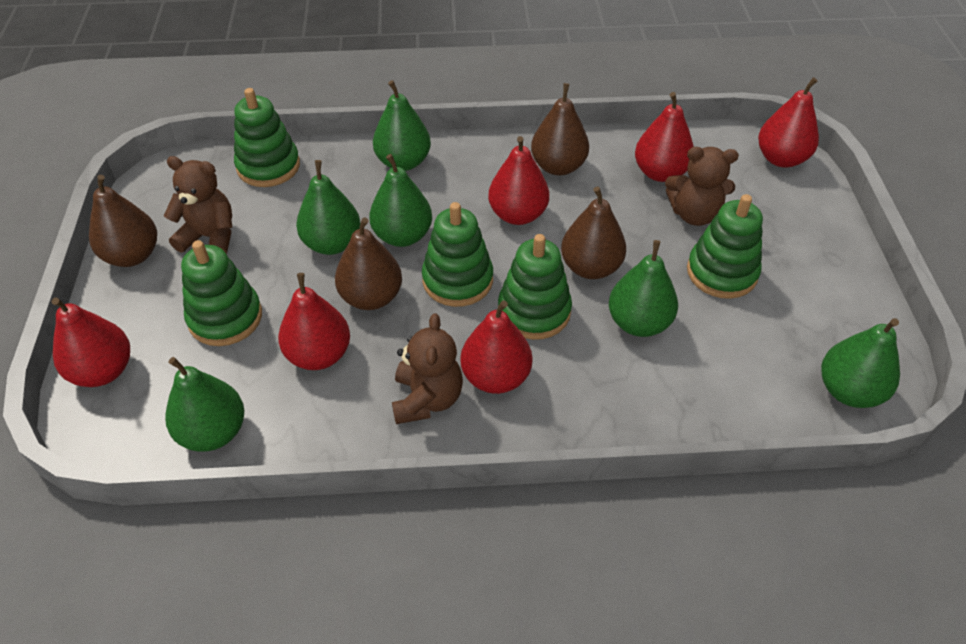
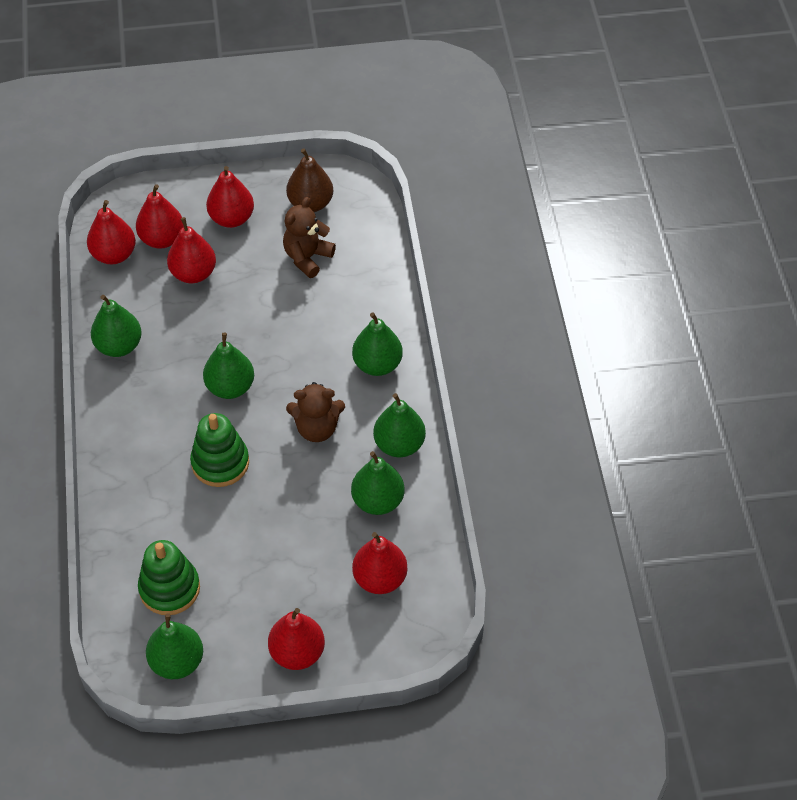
brown pear: [89,175,157,267] [335,218,402,310] [531,83,589,175] [561,187,626,279] = 4 -> [286,148,333,212] = 1
brown teddy bear: [164,156,232,254] [392,313,463,424] [665,147,739,226] = 3 -> [283,197,336,278] [286,382,345,442] = 2
green stacking toy: [181,240,262,346] [234,88,300,187] [422,202,493,307] [498,234,572,340] [687,194,763,299] = 5 -> [138,540,200,615] [190,413,249,487] = 2

